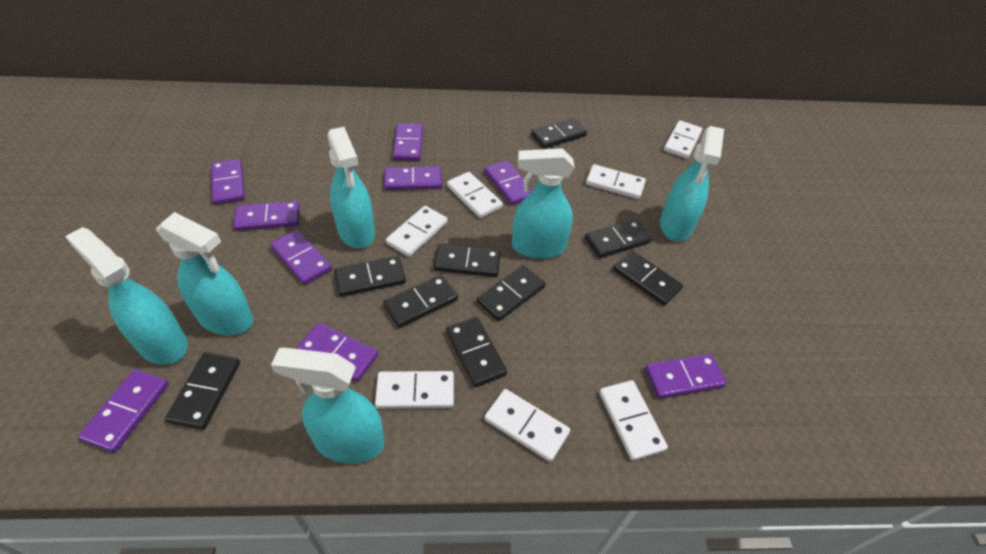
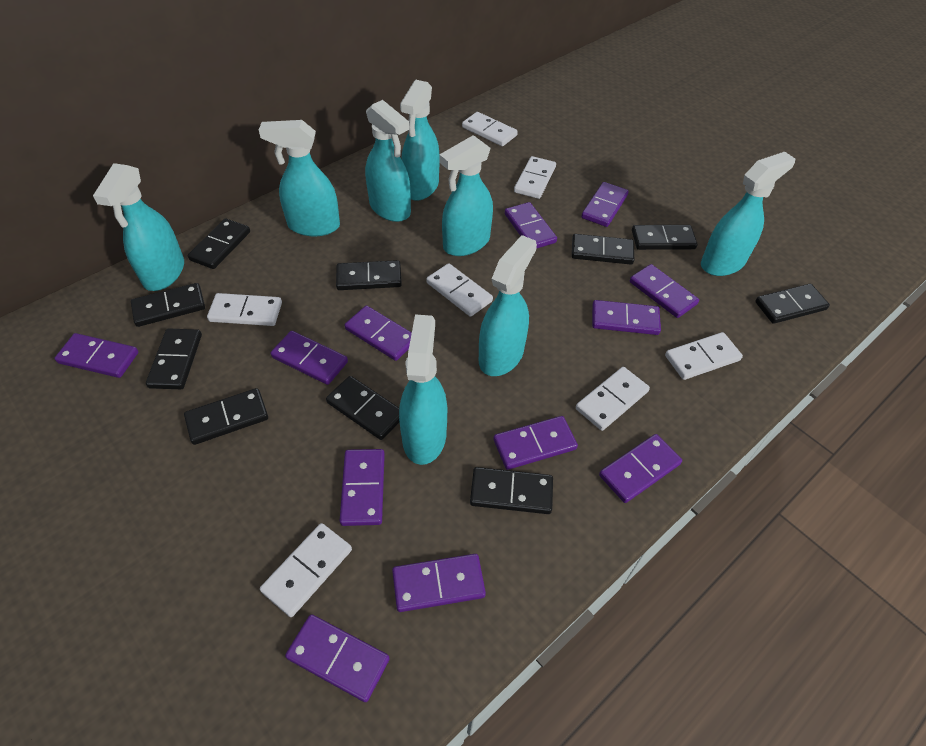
black domino: [165,352,240,430] [334,256,406,297] [383,275,458,328] [434,244,501,277] [446,317,507,387] [477,265,545,321] [531,118,587,149] [585,219,651,258] [613,250,683,306] = 9 -> [131,283,205,327] [146,328,202,389] [184,388,268,445] [188,218,250,269] [326,376,399,440] [336,260,402,290] [470,467,553,514] [572,234,635,265] [632,225,697,250] [755,284,830,324] = 10
purple domino: [78,369,169,453] [211,159,245,205] [233,201,300,231] [270,230,332,285] [297,323,378,382] [384,166,442,190] [393,123,423,161] [484,160,533,205] [645,354,727,399] = 9 -> [54,333,138,378] [271,331,348,385] [285,614,390,702] [340,449,385,526] [345,305,412,361] [392,554,486,612] [493,416,578,470] [505,202,557,249] [581,182,629,227] [592,300,661,335] [599,434,682,503] [630,264,699,318] = 12
turquoise spray bottle: [65,227,188,365] [156,212,253,335] [271,347,384,464] [327,127,375,249] [512,148,575,259] [660,126,724,242] = 6 -> [93,163,184,291] [259,120,340,236] [365,100,411,222] [399,314,447,465] [400,80,439,201] [439,135,493,256] [479,235,537,376] [701,152,795,276] = 8

